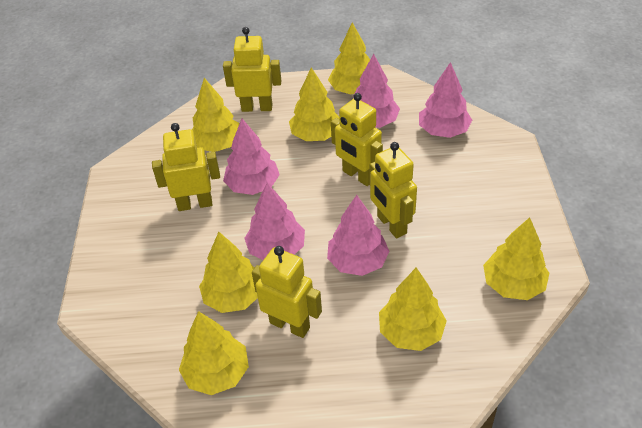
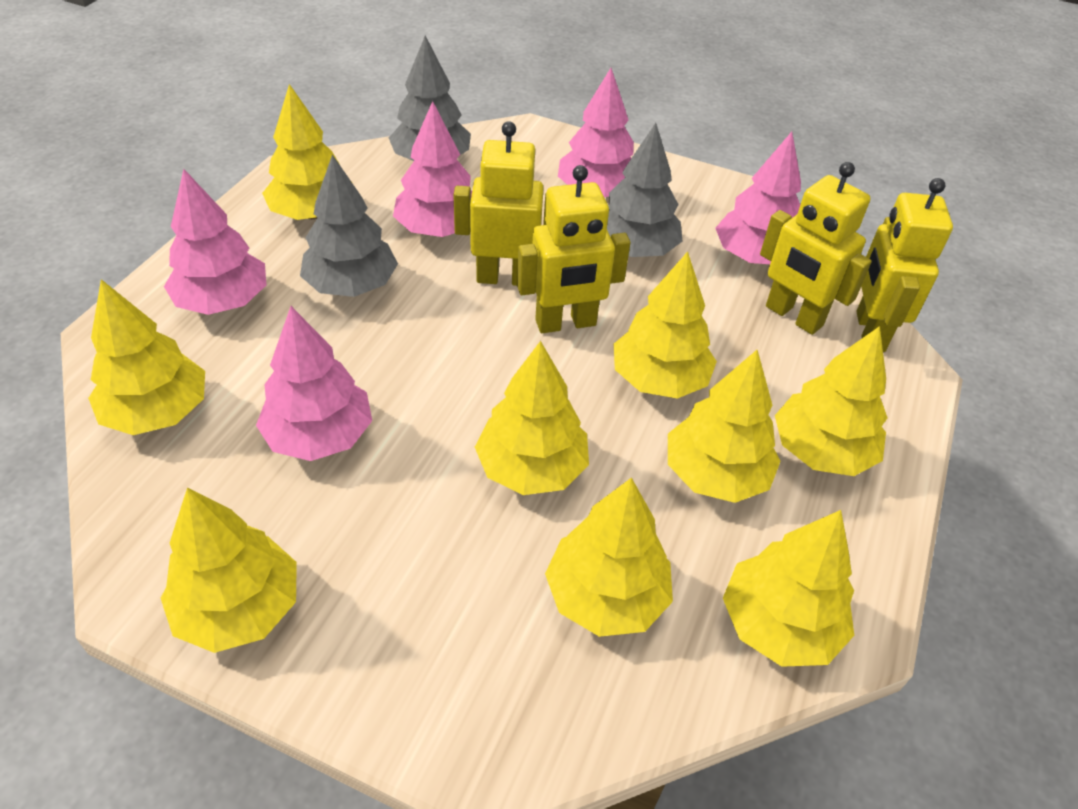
grey tree: none = 0 -> [300,154,398,297] [389,36,471,161] [607,123,682,257] = 3
yellow robot: [152,123,220,211] [223,27,281,112] [252,246,322,338] [331,93,383,186] [369,142,417,238] = 5 -> [453,121,547,286] [517,165,631,333] [760,162,872,335] [856,178,953,352] = 4
yellow tree: [179,311,249,395] [192,78,240,152] [199,232,258,313] [289,67,339,141] [328,22,370,95] [379,268,447,351] [483,217,550,300] = 7 -> [88,279,205,435] [161,487,297,653] [262,84,340,220] [475,341,589,495] [545,477,673,637] [614,252,717,399] [668,350,781,503] [723,510,854,667] [775,326,887,476] = 9

